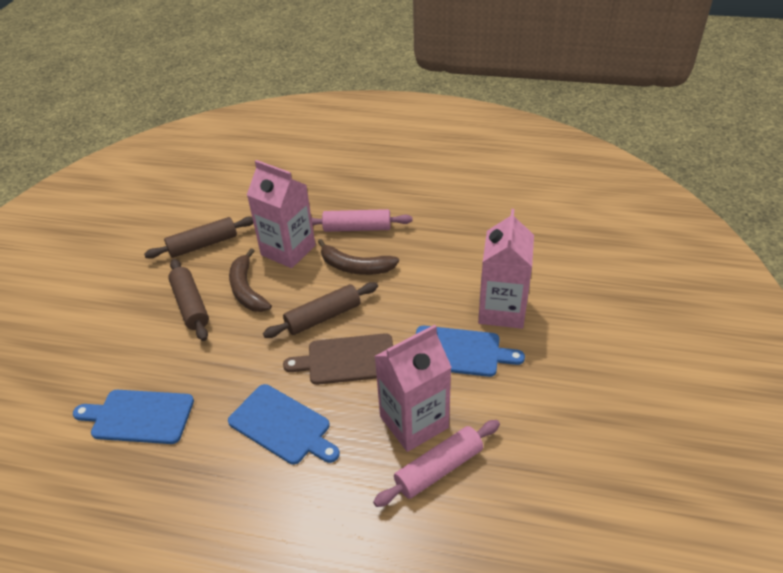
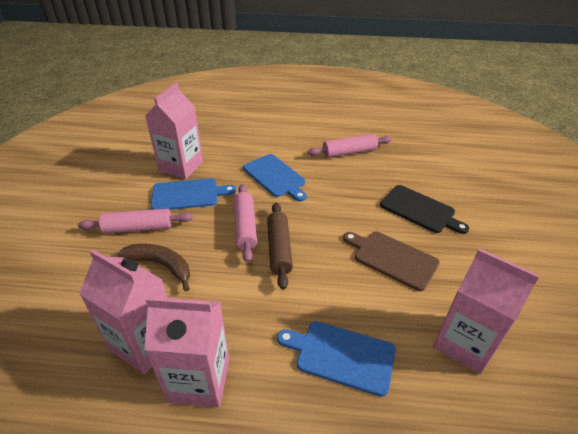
black cutting board: none = 0 -> [380,185,469,234] = 1
brown banana: [229,248,272,312] [318,239,399,275] = 2 -> [116,244,190,291] = 1
brown rolling pin: [144,217,253,259] [168,259,209,341] [263,282,378,338] = 3 -> [267,203,293,290] = 1
pink carton: [247,160,315,268] [375,325,452,452] [478,209,534,329] = 3 -> [79,249,167,374] [144,297,230,407] [145,83,203,179] [433,248,540,374] = 4
pink rolling pin: [311,209,413,232] [373,420,500,507] = 2 -> [78,208,193,234] [234,184,257,263] [308,134,392,158] = 3

